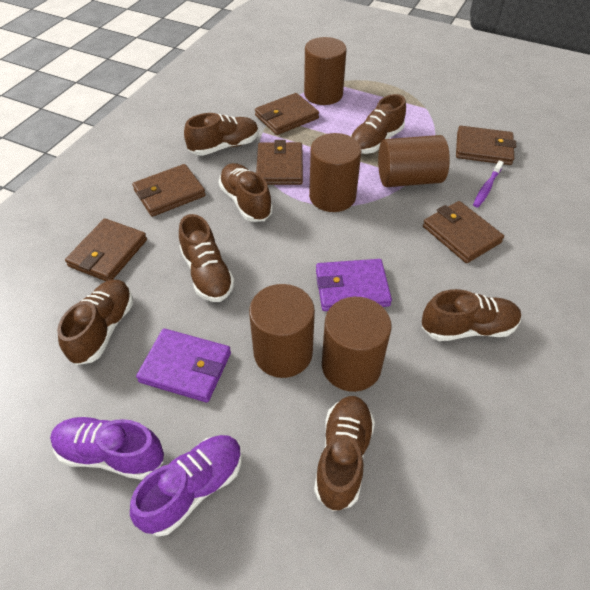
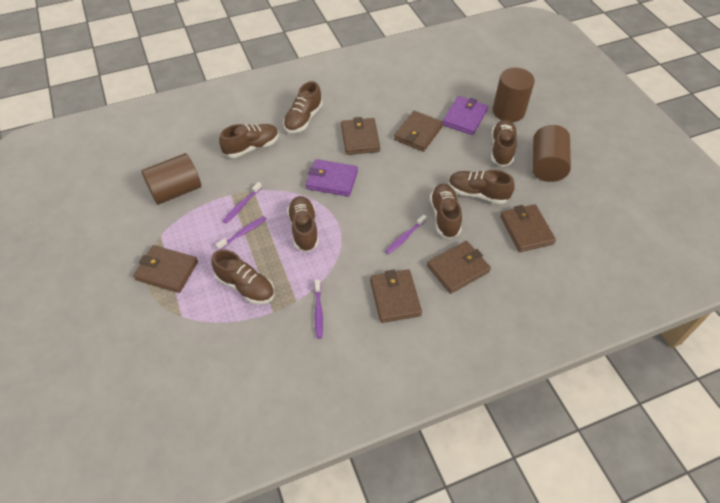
brown cylinder: [249,284,315,378] [304,37,347,105] [309,133,361,212] [322,297,392,392] [378,135,450,187] = 5 -> [141,153,201,205] [493,68,535,122] [533,125,571,182] = 3
purple shoe: [50,416,164,480] [130,435,242,537] = 2 -> none = 0
purple toothbrush: [473,161,504,207] = 1 -> [216,216,267,250] [223,182,262,223] [315,280,323,339] [385,215,427,254] = 4

